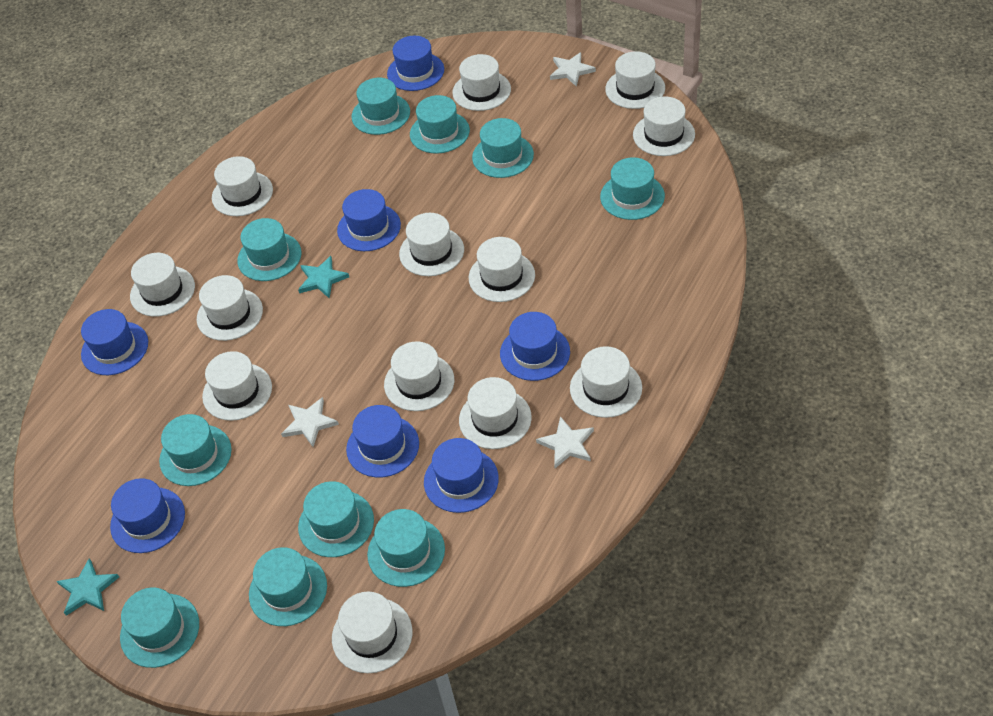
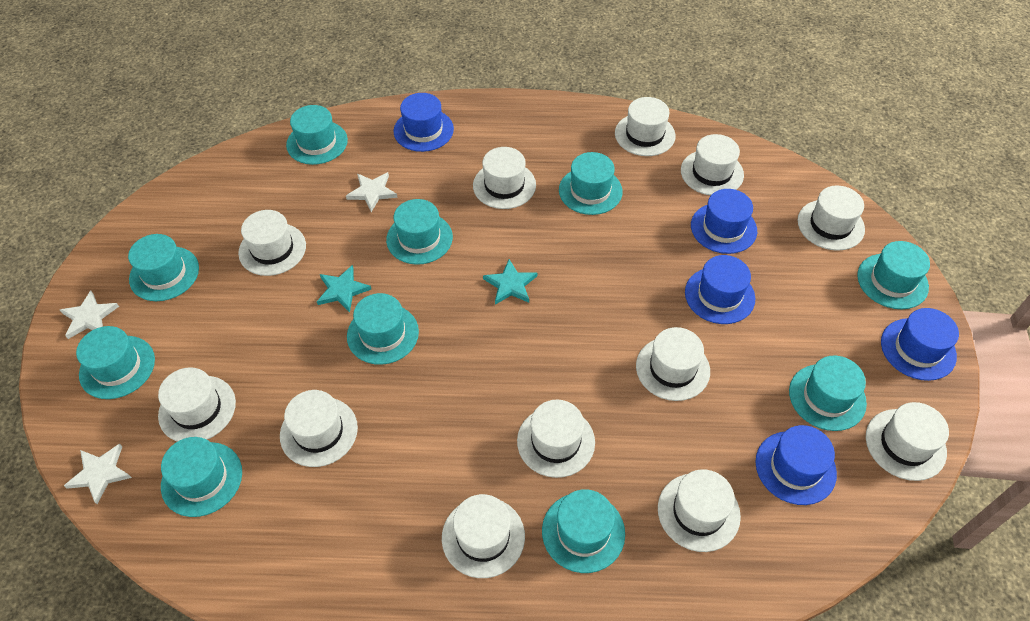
blue hat: [81,309,148,375] [110,478,185,553] [337,189,401,251] [346,405,419,478] [387,36,444,91] [424,438,499,513] [500,312,570,381] = 7 -> [394,93,454,152] [685,255,755,324] [691,189,757,254] [755,425,837,505] [881,308,959,381] = 5
white hat: [130,253,195,317] [197,275,263,341] [202,351,272,421] [212,156,273,216] [332,592,412,673] [384,341,454,411] [399,213,464,276] [452,54,511,111] [459,377,532,449] [469,237,535,302] [570,346,642,418] [605,51,665,109] [633,96,695,156] = 13 -> [158,367,236,442] [238,210,306,276] [280,390,358,467] [442,494,525,578] [473,147,536,209] [517,400,595,478] [615,97,676,156] [636,327,710,401] [658,469,741,552] [681,134,744,196] [798,186,865,251] [866,402,949,481] = 12

